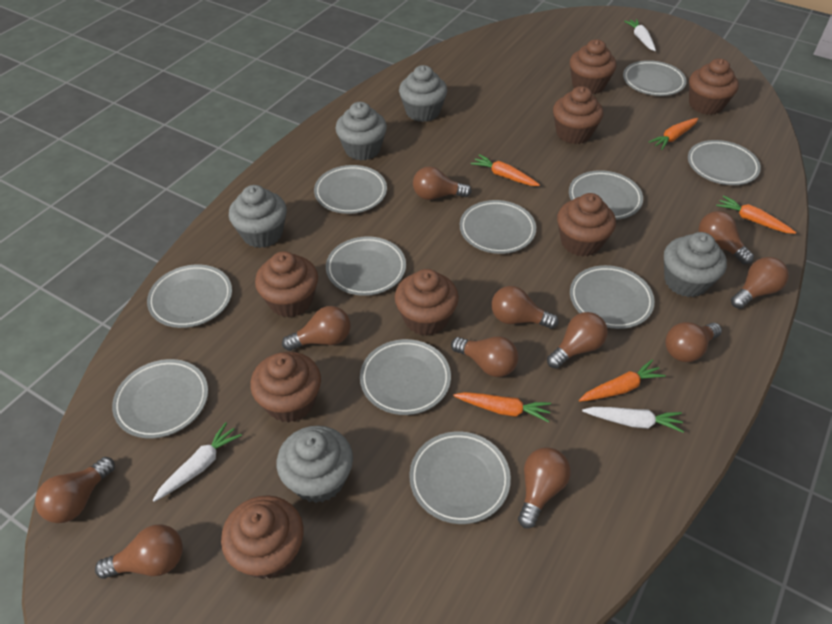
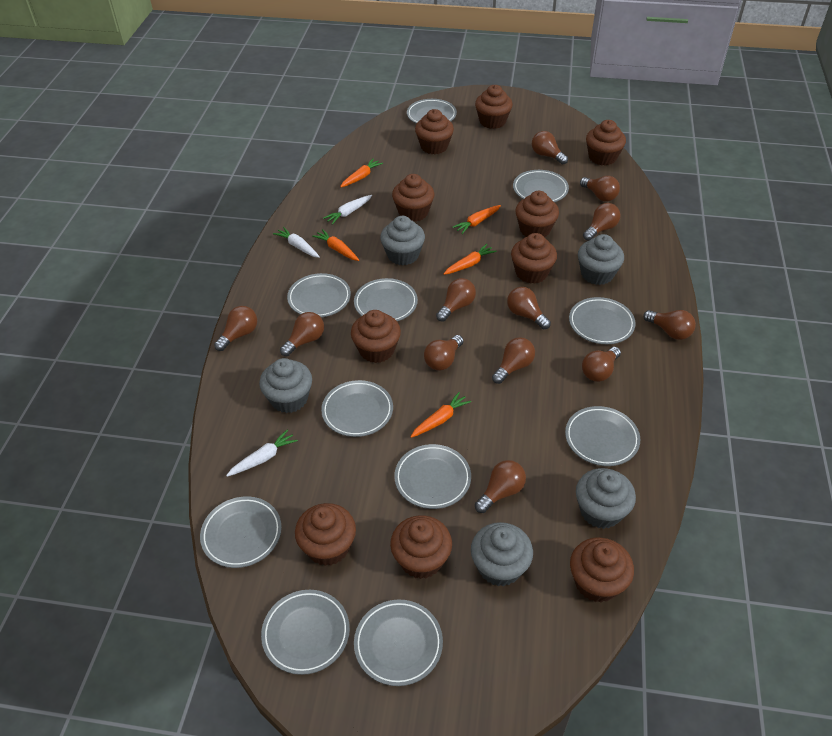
brown cupcake: [221,495,304,579] [250,352,321,423] [255,251,318,318] [395,269,459,336] [553,86,603,144] [557,193,616,257] [570,39,617,94] [689,58,739,115] = 8 -> [295,503,356,566] [351,310,401,363] [390,515,452,579] [392,174,434,222] [415,109,454,154] [475,85,513,129] [511,233,557,284] [515,191,559,237] [570,537,634,603] [586,120,626,166] = 10
brown light bulb: [35,457,115,523] [95,525,183,579] [282,306,350,351] [413,166,472,200] [451,336,519,377] [491,286,559,329] [518,447,571,528] [547,312,608,369] [665,322,722,362] [699,211,754,264] [731,257,789,309] = 11 -> [214,306,257,351] [280,312,324,356] [424,335,464,371] [436,278,476,322] [475,460,526,513] [492,337,535,384] [507,287,551,330] [532,131,568,164] [580,176,620,202] [582,347,621,382] [583,203,620,241] [643,310,696,340] = 12

